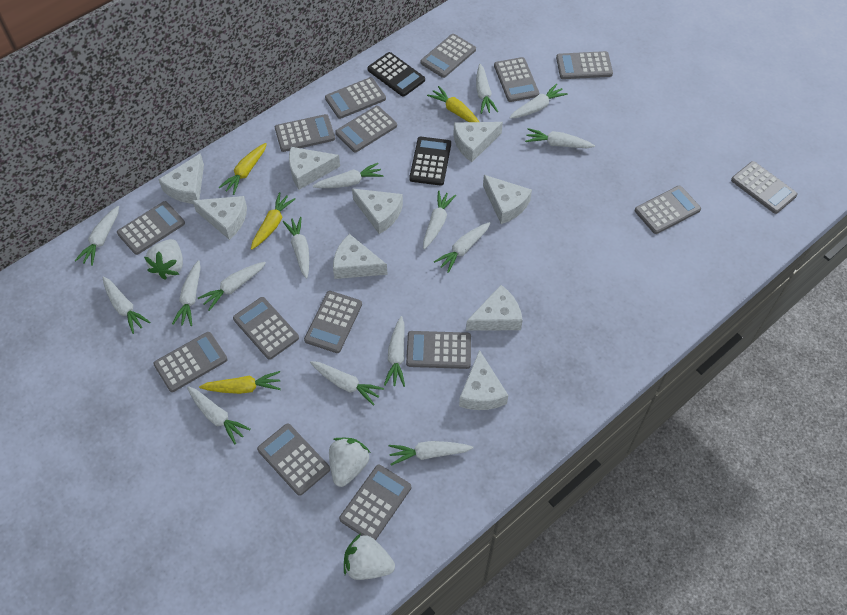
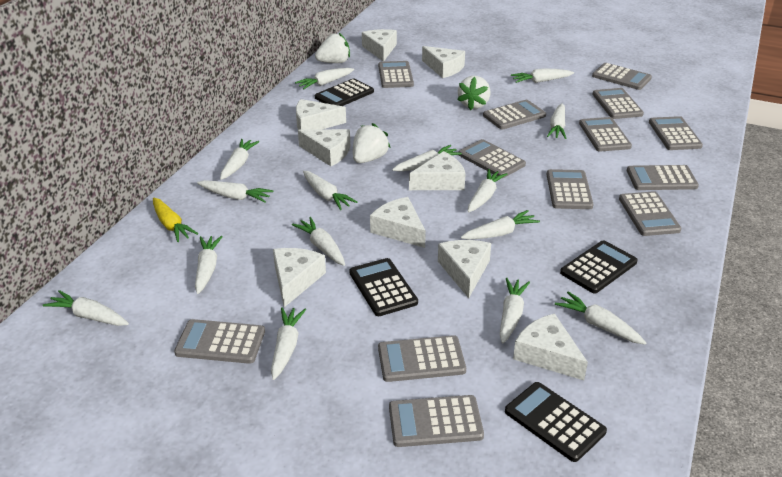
black calculator: [367,52,425,97] [409,137,451,186] = 2 -> [315,78,374,106] [349,258,418,316] [505,382,607,462] [560,240,638,293] = 4
grey calculator: [117,201,185,255] [153,332,228,392] [233,297,299,360] [257,423,330,496] [275,114,335,152] [304,291,362,353] [325,77,386,119] [335,106,397,152] [339,465,411,540] [406,331,471,369] [420,34,476,78] [494,57,539,102] [556,51,613,79] [635,186,701,234] [731,161,798,214] = 15 -> [174,319,265,364] [378,61,414,88] [378,335,466,382] [389,395,484,447] [459,139,526,178] [483,100,546,130] [547,169,593,209] [579,117,632,152] [592,63,652,90] [592,88,644,119] [619,191,682,236] [627,165,699,190] [649,116,703,150] = 13
yellow carrot: [199,371,281,394] [219,143,267,195] [251,192,296,250] [427,86,479,122] = 4 -> [153,197,198,242] = 1

